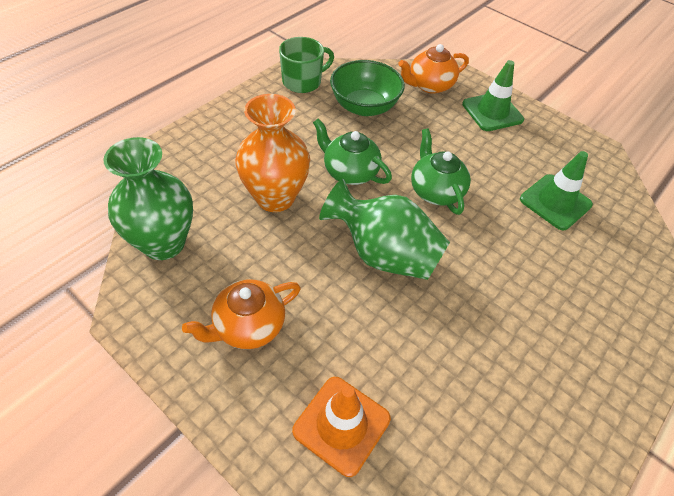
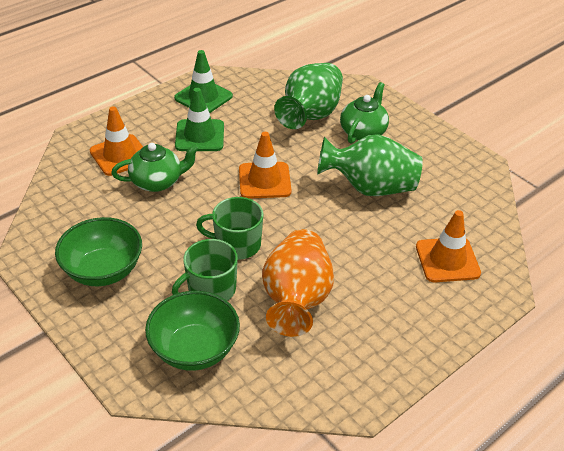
green bowl: [330,60,405,116] = 1 -> [55,217,142,286] [145,291,240,371] = 2
green mug: [279,37,334,93] = 1 -> [172,239,238,301] [196,197,263,260] = 2
orange teapot: [182,279,301,349] [398,44,469,94] = 2 -> none = 0
orange traffic cone: [292,377,391,477] = 1 -> [90,106,143,176] [239,132,292,199] [416,210,481,282] = 3

